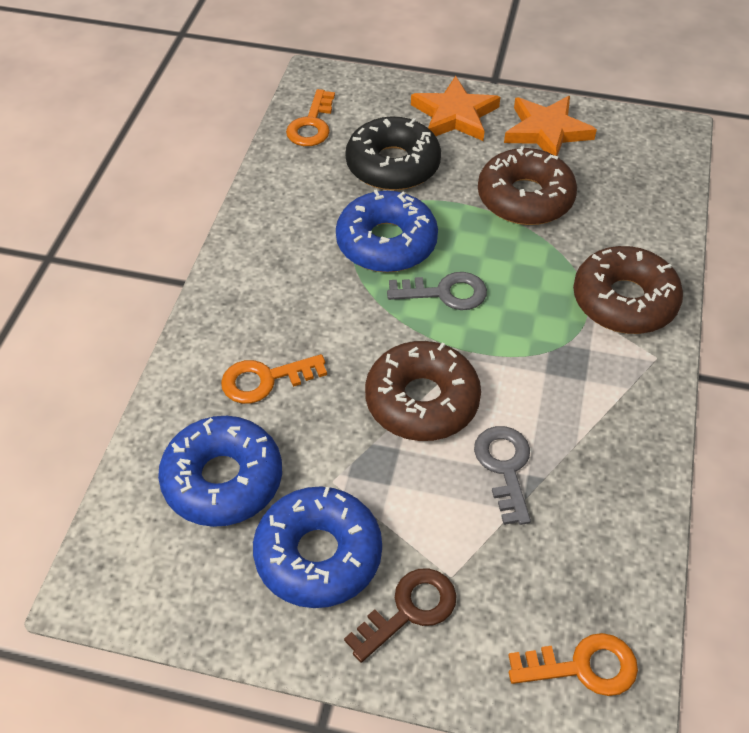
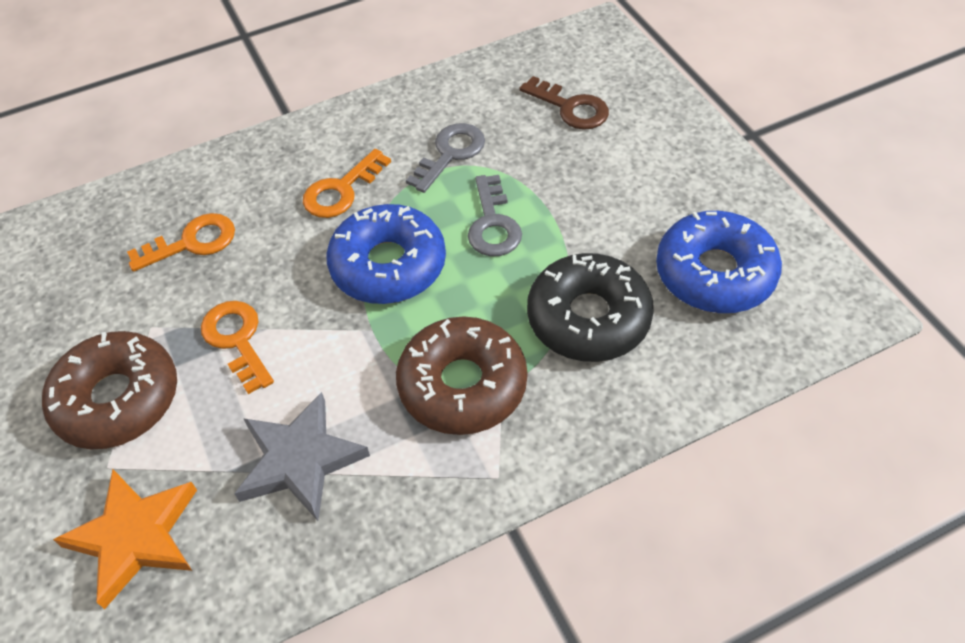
blue donut: [158,416,282,527] [253,486,382,608] [336,189,438,272] = 3 -> [326,204,446,304] [656,211,782,313] = 2
brown donut: [365,341,481,441] [478,146,577,225] [573,246,683,334] = 3 -> [42,331,177,449] [396,316,527,435] = 2
grey star: none = 0 -> [234,392,370,521] = 1
orange star: [411,76,500,141] [504,96,597,156] = 2 -> [53,469,197,609] = 1

